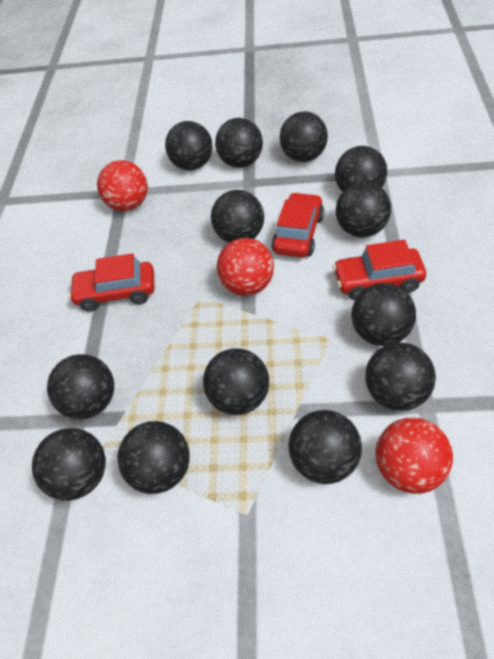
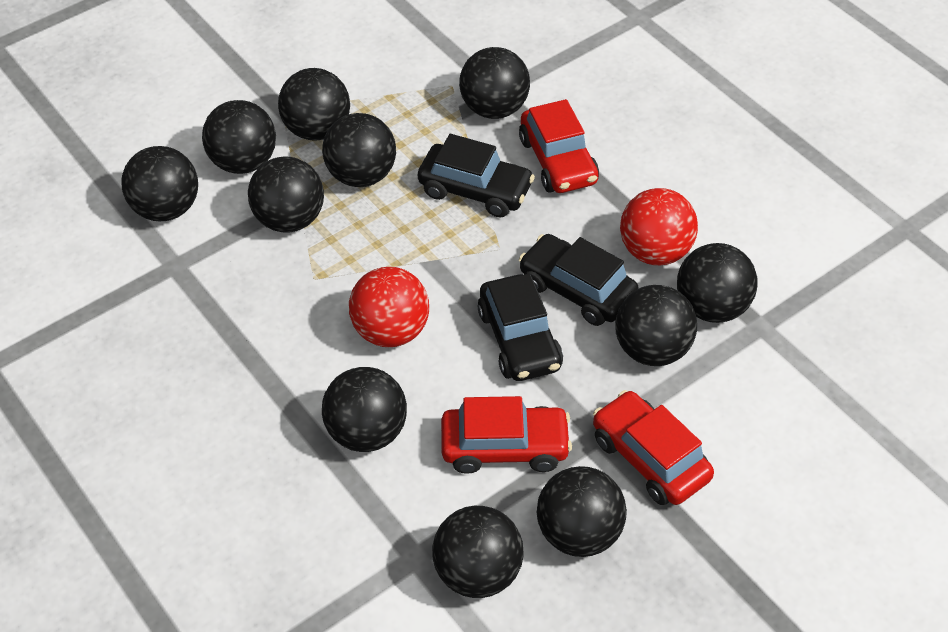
black ball: [32,428,106,501] [47,354,114,419] [117,421,189,494] [165,121,213,170] [203,348,269,415] [211,190,264,243] [215,118,263,168] [280,111,328,162] [288,410,362,484] [335,146,387,192] [336,182,391,238] [351,283,416,346] [365,342,436,411] = 13 -> [122,146,198,221] [202,100,276,174] [248,156,324,233] [278,68,350,141] [322,113,396,187] [322,367,407,452] [432,506,523,598] [459,47,530,119] [537,466,627,557] [615,285,697,366] [677,243,758,323] = 11
black car: none = 0 -> [418,134,535,218] [477,273,563,381] [519,234,639,326] = 3
red ball: [97,160,148,211] [217,238,274,296] [375,418,453,494] = 3 -> [349,267,429,347] [620,188,698,265] = 2

